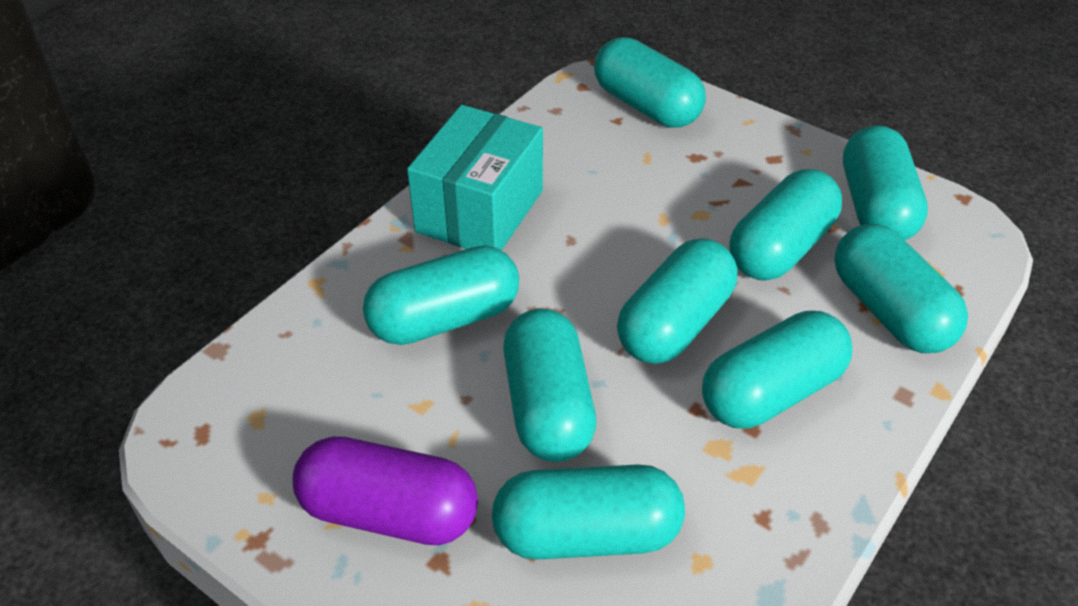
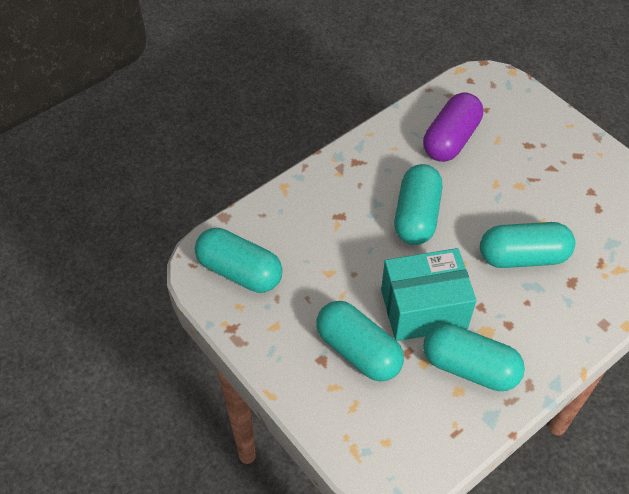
turquoise capsule: [363,245,519,345] [492,464,685,560] [503,309,596,462] [594,37,706,127] [617,238,737,364] [702,311,852,429] [729,169,842,281] [834,224,968,353] [843,125,928,240] = 9 -> [195,228,283,293] [316,301,404,381] [394,164,442,245] [423,323,525,391] [480,222,575,268] = 5

